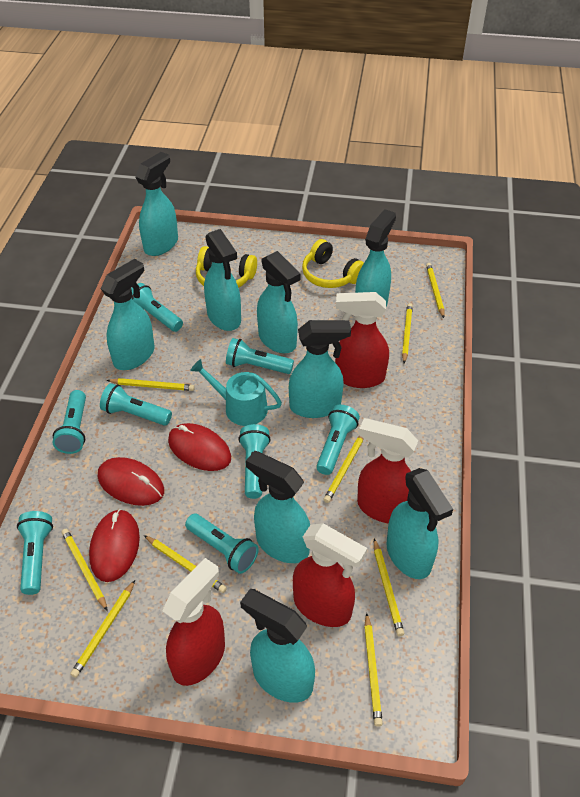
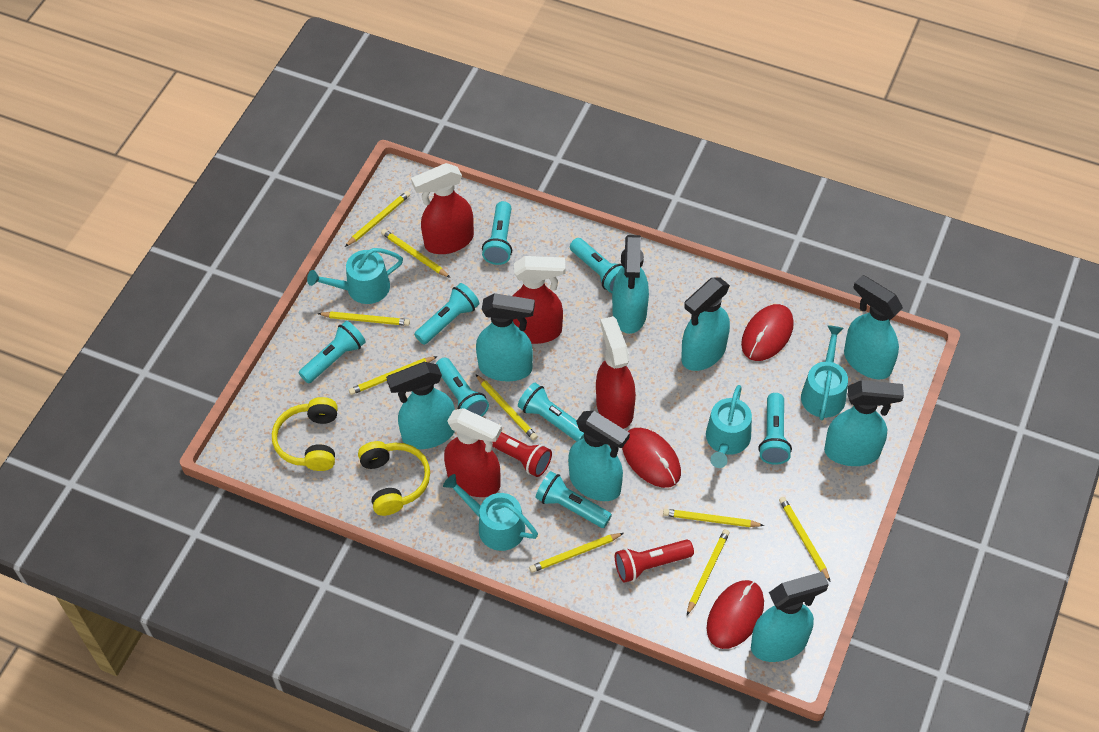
red flashlight: none = 0 -> [481,432,552,477] [615,539,694,583] = 2
turquoise spray bottle: [101,259,155,370] [135,152,178,256] [204,229,241,331] [240,589,315,703] [246,451,310,563] [257,251,300,353] [289,320,351,418] [355,209,396,306] [387,468,453,579] = 9 -> [386,362,455,449] [476,293,535,381] [568,411,630,501] [612,235,649,334] [681,277,730,371] [751,572,829,662] [824,380,904,466] [844,275,903,379] = 8
turquoise watering can: [190,359,282,426] = 1 -> [307,248,403,304] [443,474,538,551] [706,385,752,468] [801,325,848,420] = 4

